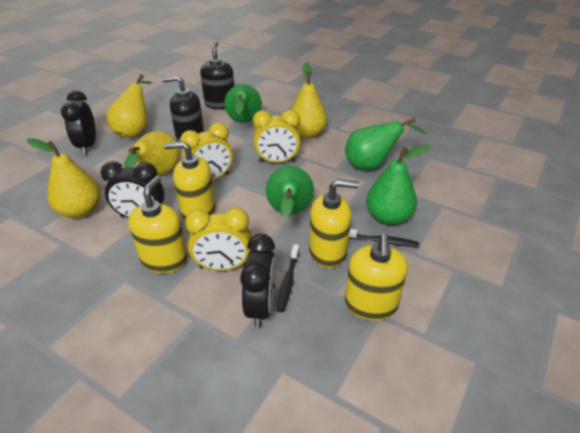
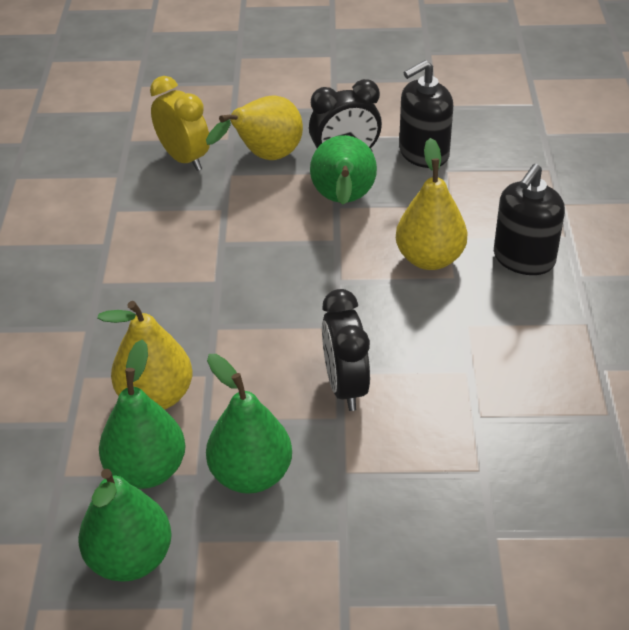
black clock: [61,90,96,155] [101,161,165,218] [240,234,276,328] = 3 -> [309,79,382,151] [322,289,370,411] = 2
black toothbrush: [277,244,299,312] [349,229,419,247] = 2 -> none = 0
yellow clock: [180,123,233,180] [185,208,251,271] [253,110,301,163] = 3 -> [150,76,210,171] = 1
yellow pear: [27,138,101,218] [106,74,153,138] [124,131,179,175] [291,62,327,139] = 4 -> [97,301,192,410] [206,95,303,160] [396,138,467,270] = 3
yellow soap dispenser: [128,175,188,273] [164,141,216,220] [309,179,359,268] [345,234,408,320] = 4 -> none = 0

